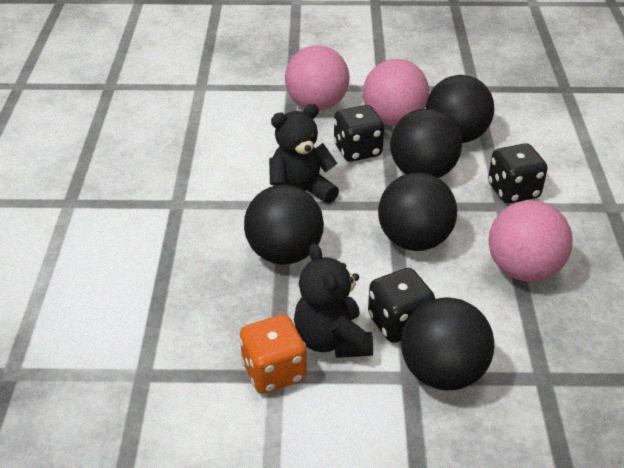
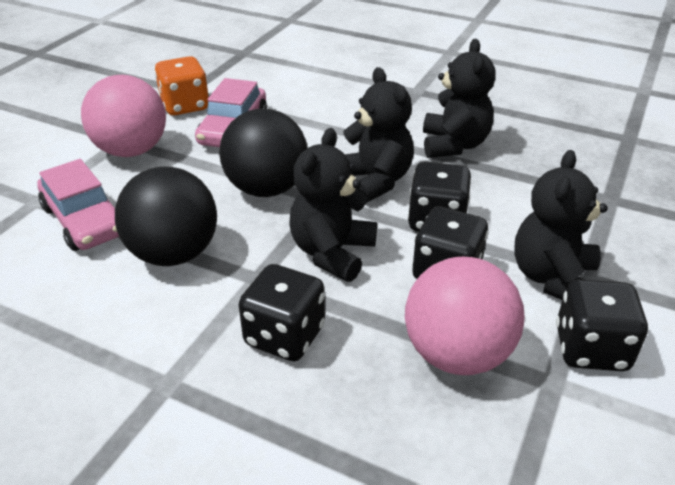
black ball: [244,185,324,265] [378,173,457,251] [390,109,462,178] [401,297,495,390] [426,75,494,143] = 5 -> [115,167,217,266] [219,109,307,197] = 2
black dice: [334,105,384,162] [368,268,435,343] [488,143,548,204] = 3 -> [239,264,325,361] [408,161,471,231] [412,207,489,279] [556,279,648,371] = 4
black teddy bear: [269,104,339,204] [294,243,373,358] = 2 -> [289,128,377,282] [343,67,414,203] [423,39,496,158] [514,150,608,300] = 4
pink ball: [285,45,350,111] [363,59,429,126] [489,200,573,282] = 3 -> [81,75,166,157] [405,257,525,375] = 2
pink car: none = 0 -> [37,159,119,251] [195,78,267,147] = 2

